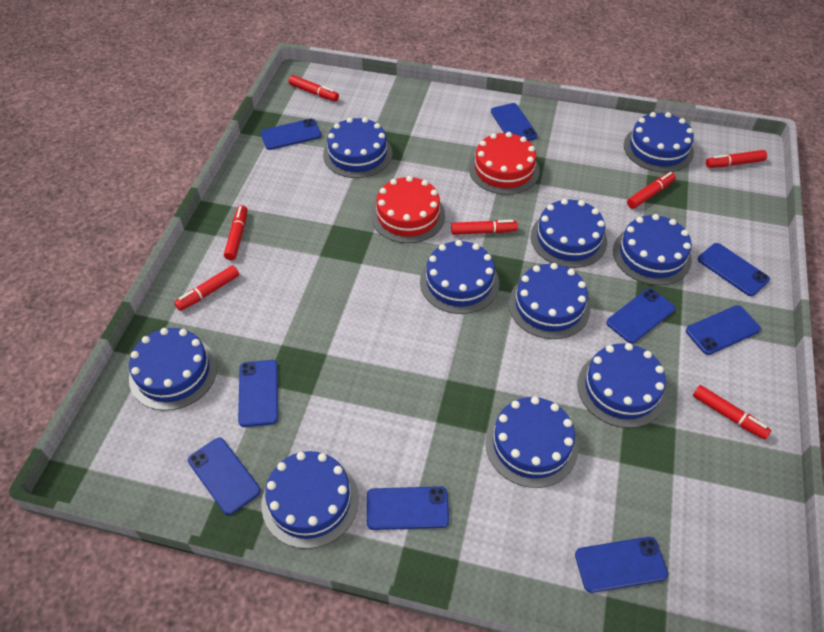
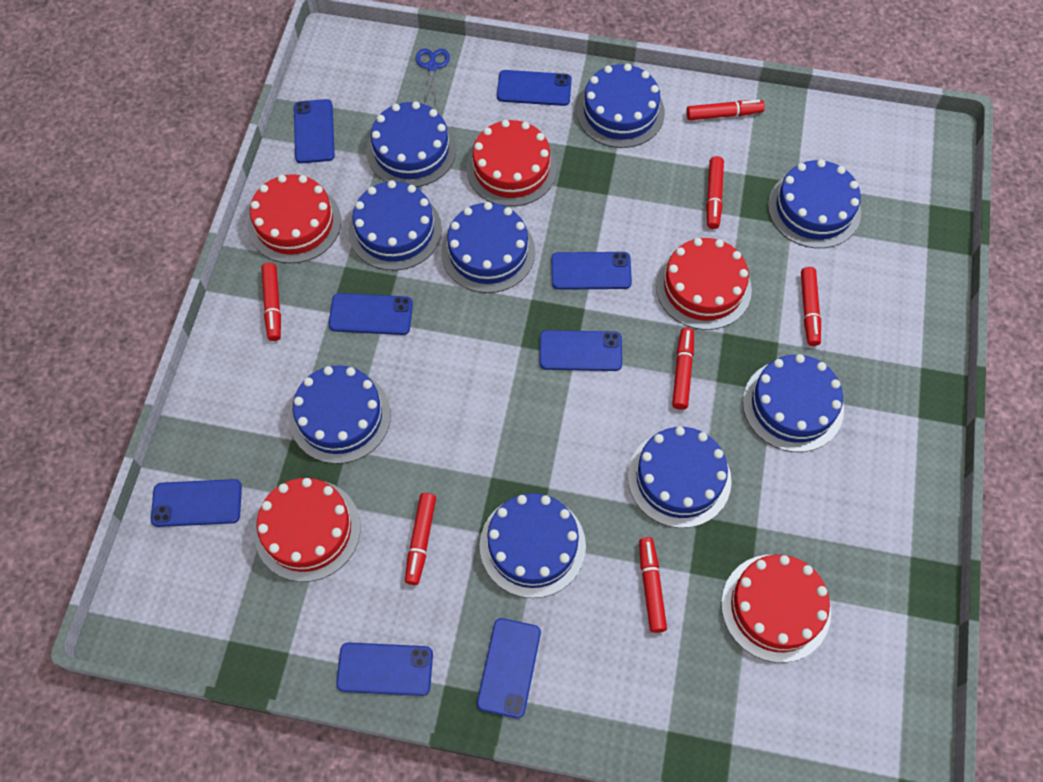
blue cake: [129,328,217,411] [262,451,359,549] [323,117,392,178] [420,240,499,314] [485,397,578,488] [509,263,590,339] [531,199,607,268] [578,343,667,428] [613,214,692,285] [624,112,694,173] = 10 -> [290,365,391,464] [348,180,442,271] [366,101,456,187] [441,202,535,293] [480,493,586,598] [576,63,665,148] [628,427,732,528] [743,354,844,452] [768,159,861,248] = 9
blue phone: [188,438,261,515] [238,360,278,427] [261,118,321,150] [367,486,449,530] [491,103,538,141] [575,537,668,593] [606,288,675,344] [686,305,761,355] [698,243,770,296] = 9 -> [151,479,242,527] [294,99,335,163] [329,293,413,335] [336,642,433,696] [477,618,541,719] [497,70,572,106] [539,330,622,371] [551,252,632,290] = 8
blue scissors: none = 0 -> [416,49,450,104] = 1
red cake: [371,176,445,243] [469,132,540,195] = 2 -> [248,174,341,263] [254,478,361,582] [466,120,557,207] [656,238,752,330] [721,555,831,663] = 5

